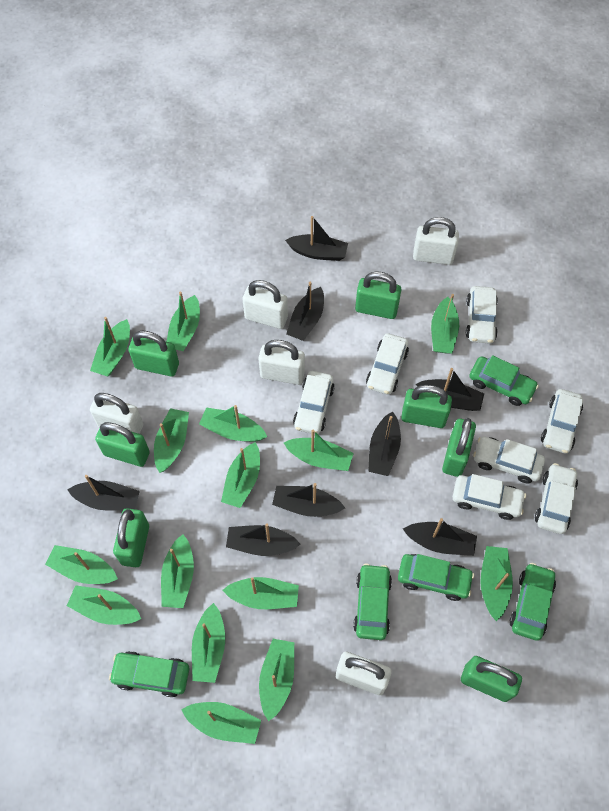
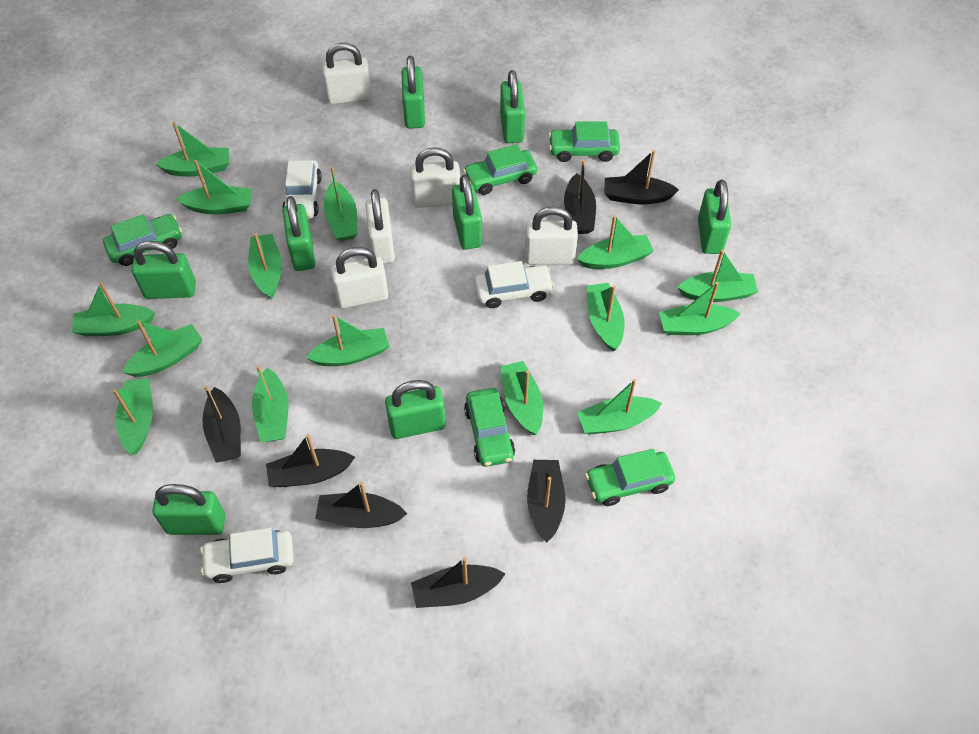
black boat: [67,475,140,511] [226,523,301,556] [272,483,345,517] [285,216,348,261] [286,282,324,341] [368,412,401,476] [403,518,477,556] [416,368,484,411] = 8 -> [202,385,241,463] [266,434,355,487] [315,482,407,528] [411,557,506,608] [527,460,566,543] [564,160,596,234] [605,150,679,205] = 7
green padlock: [95,422,150,467] [113,508,149,567] [128,331,179,377] [355,271,402,319] [401,385,452,428] [442,418,476,477] [461,656,522,702] = 7 -> [132,241,196,299] [152,484,226,535] [283,196,316,271] [385,380,446,439] [402,56,425,129] [452,175,482,250] [500,70,525,143] [698,180,731,254] = 8
white car: [293,371,335,434] [366,333,409,395] [453,474,526,520] [466,286,498,344] [473,436,545,483] [535,463,578,534] [541,389,583,454] = 7 -> [200,528,294,583] [282,160,322,219] [474,261,554,308] = 3

